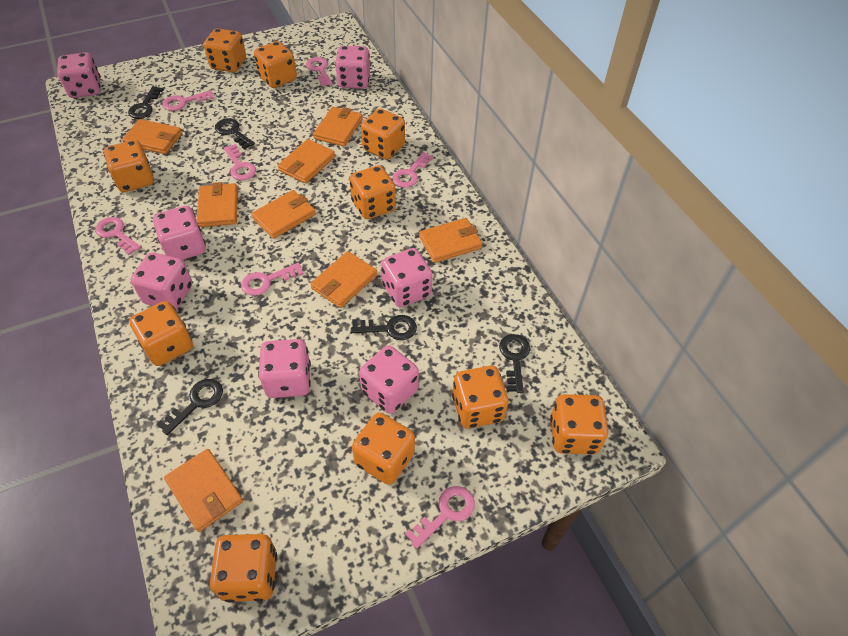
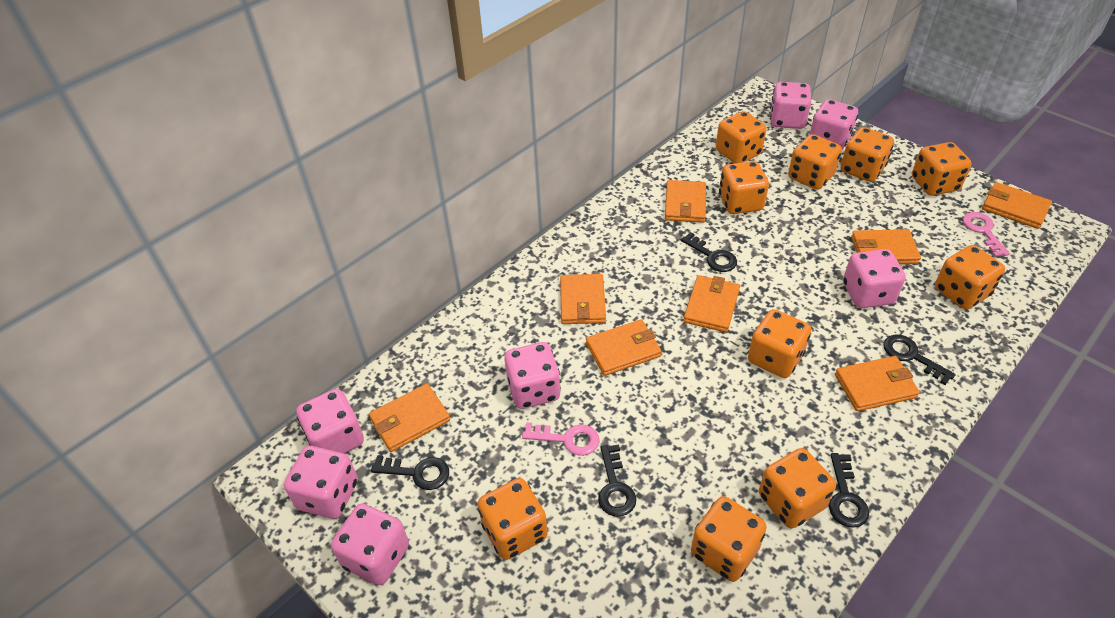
pink key: [95,217,141,255] [162,90,214,111] [224,144,256,180] [241,263,304,296] [306,57,333,86] [392,152,433,188] [405,486,475,549] = 7 -> [522,422,599,456] [963,212,1010,257] = 2

